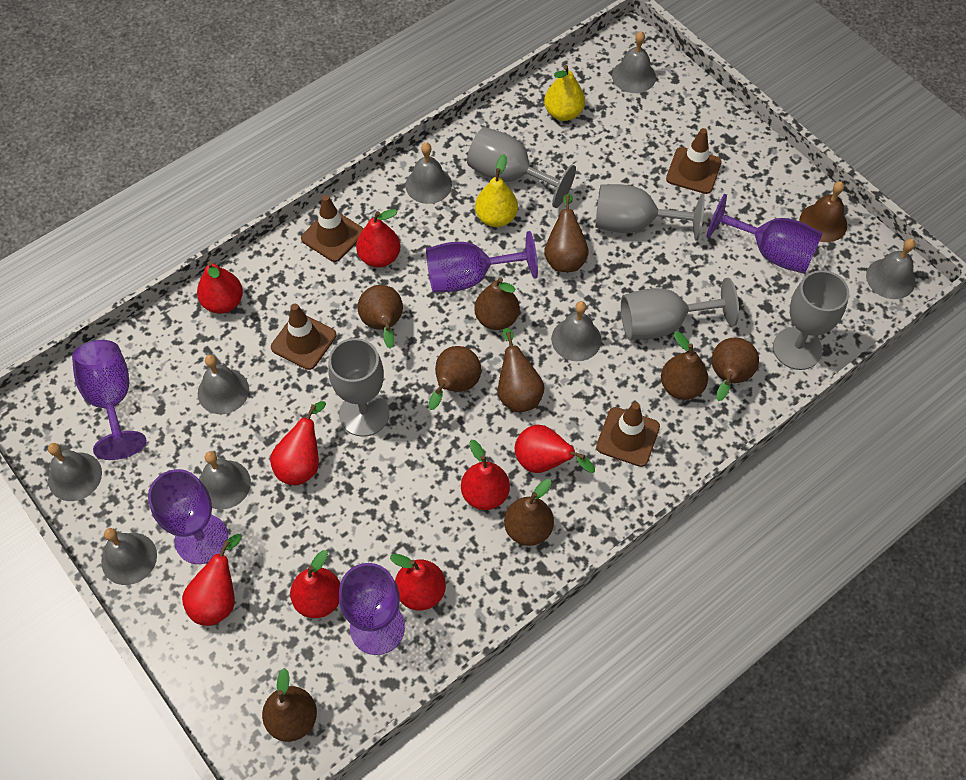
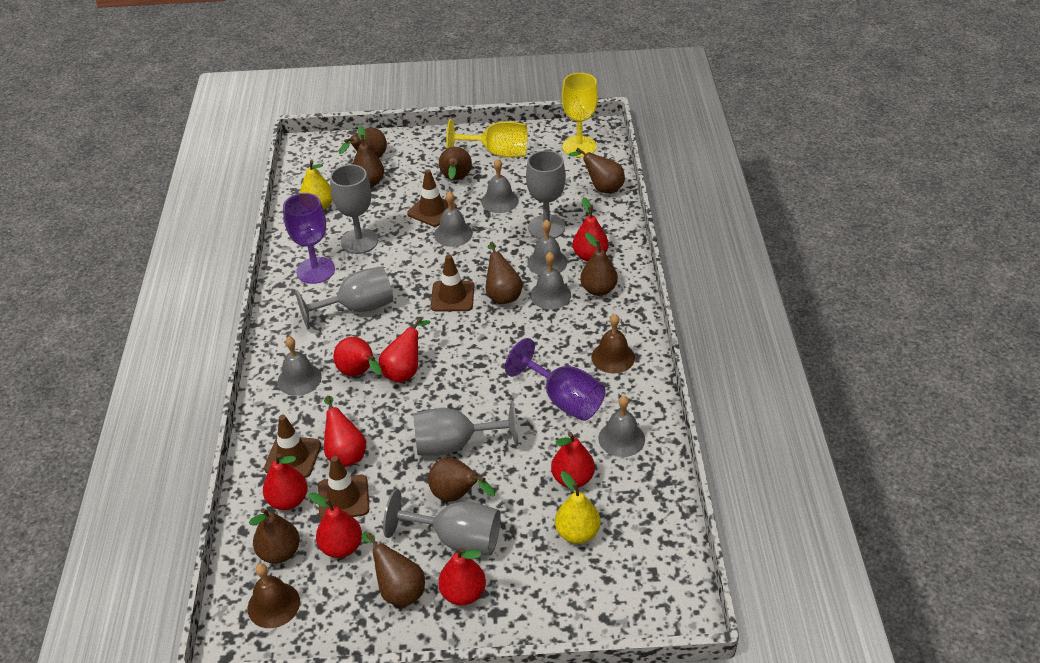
brown bell: [800,181,847,242] = 1 -> [248,563,300,628] [591,314,635,374] = 2
grey bell: [48,443,102,501] [101,528,157,585] [198,355,249,414] [199,451,251,509] [406,143,452,204] [551,301,602,361] [612,31,656,93] [866,239,915,299] = 8 -> [278,337,322,396] [434,191,473,247] [481,159,519,213] [528,220,567,275] [530,252,571,309] [598,396,645,457] = 6
purple goblet: [72,340,147,460] [148,469,228,564] [339,563,405,655] [426,231,538,292] [706,194,823,274] = 5 -> [283,193,335,284] [505,338,605,421] = 2
yellow goblet: none = 0 -> [446,119,527,158] [562,73,598,157] = 2

